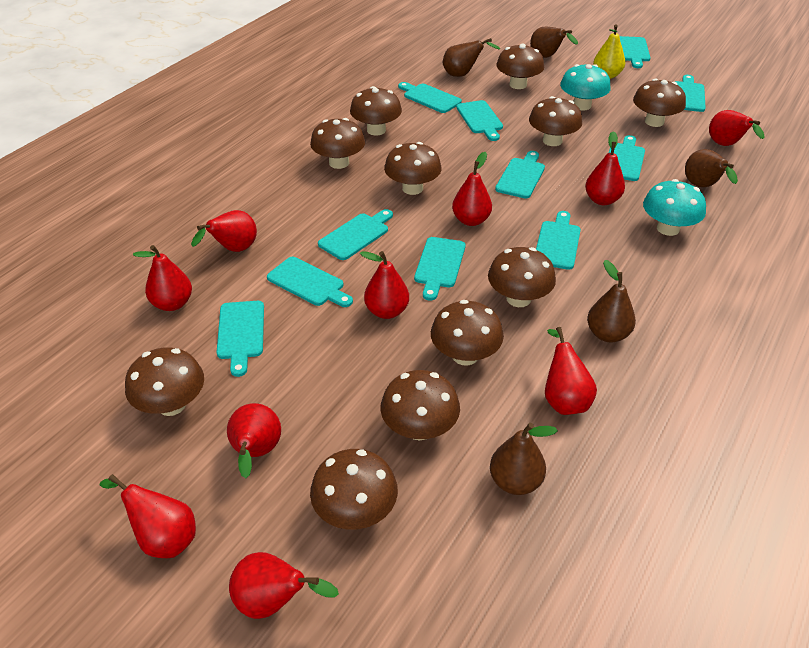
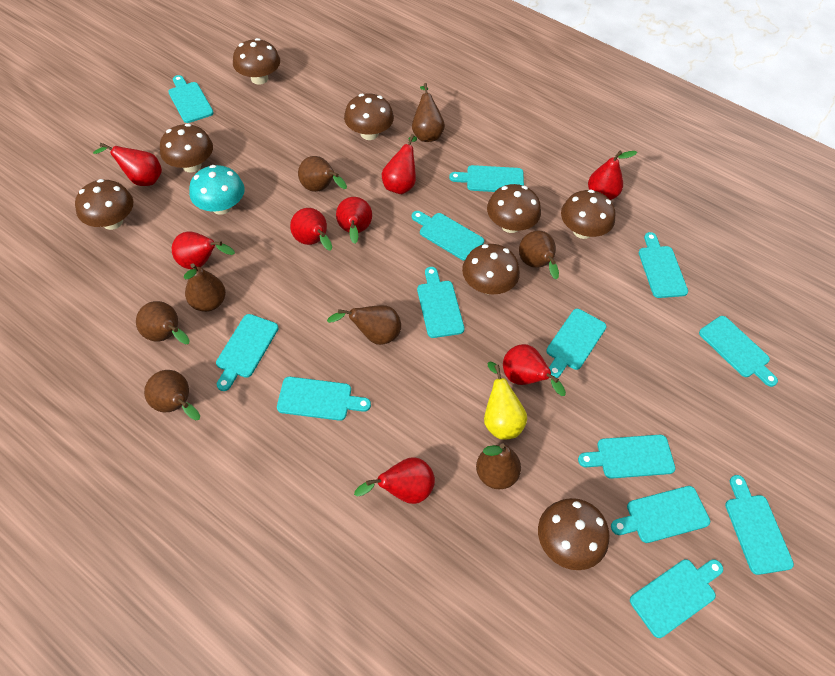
brown mushroom: [125,347,204,416] [310,118,365,169] [310,449,398,530] [350,86,402,135] [381,370,460,440] [384,142,442,195] [431,300,504,366] [488,247,556,307] [496,44,544,89] [529,96,582,146] [633,79,686,127] = 11 -> [75,179,133,230] [160,124,213,172] [233,38,280,85] [344,94,394,140] [462,244,520,295] [487,184,541,233] [538,498,610,570] [561,190,616,239] = 8
brown pear: [443,38,500,77] [490,423,558,495] [530,27,578,58] [587,260,636,343] [685,149,738,187] = 5 -> [136,301,190,344] [144,370,200,420] [184,263,226,312] [298,156,347,192] [327,305,401,345] [412,83,445,142] [476,444,521,489] [519,231,559,280] = 8
red pear: [99,474,196,558] [133,245,192,311] [191,210,257,252] [227,403,281,478] [229,552,339,619] [360,251,409,319] [452,152,492,226] [545,327,597,415] [585,131,625,205] [709,110,765,146] = 10 -> [93,143,162,186] [172,232,235,269] [290,208,332,251] [336,197,372,244] [354,458,435,504] [382,134,417,194] [503,344,566,396] [588,151,637,200] = 8
turquoise cutting board: [217,301,264,377] [267,257,353,307] [318,209,393,260] [398,82,462,113] [414,237,466,301] [456,100,503,141] [495,151,545,198] [536,211,581,270] [609,135,645,181] [620,36,651,68] [675,75,706,112] = 11 -> [168,75,214,123] [216,314,279,391] [277,377,371,421] [412,211,484,261] [417,267,464,338] [449,165,524,192] [546,309,607,378] [578,435,675,479] [611,486,710,543] [630,559,723,638] [639,232,688,298] [699,316,778,387] [725,475,794,575] = 13
turquoise mushroom: [560,64,611,110] [643,179,706,236] = 2 -> [189,165,245,215] = 1

